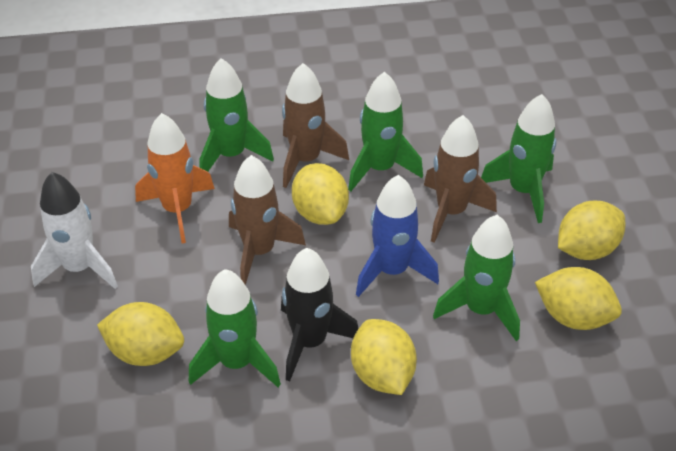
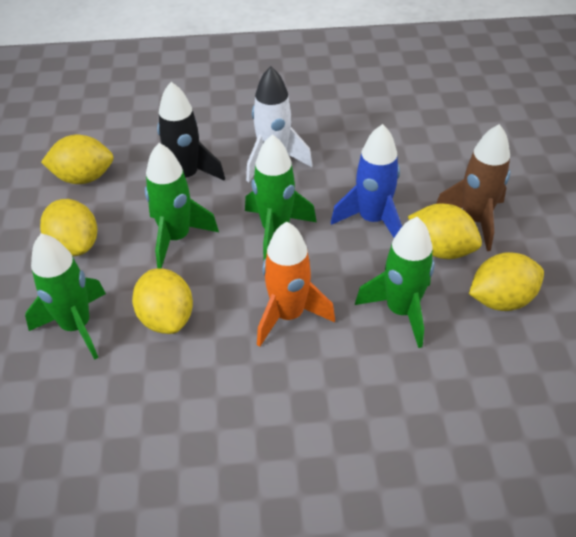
brown rocket: [229,155,306,285] [282,63,349,188] [424,115,497,243] = 3 -> [436,124,510,251] = 1
green rocket: [189,269,281,387] [199,58,274,172] [348,72,423,191] [433,215,520,341] [481,94,557,223] = 5 -> [25,233,106,360] [145,143,219,269] [245,134,317,261] [355,217,435,348] = 4

